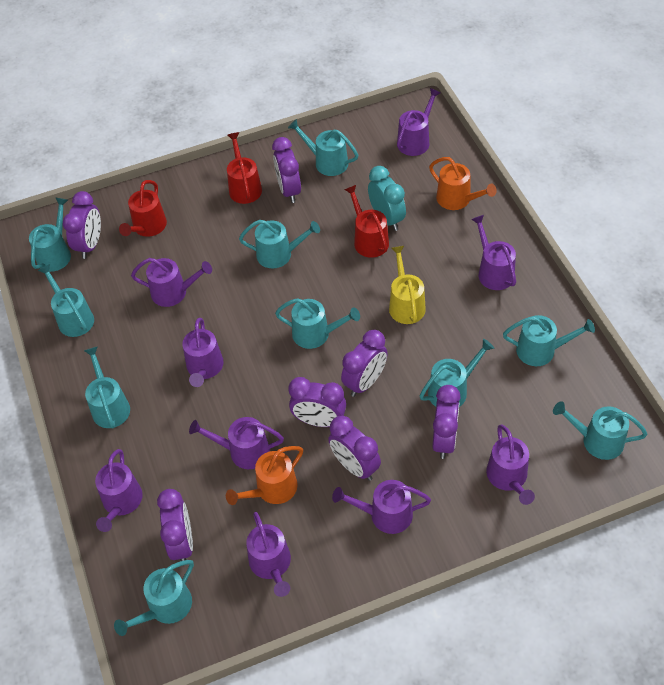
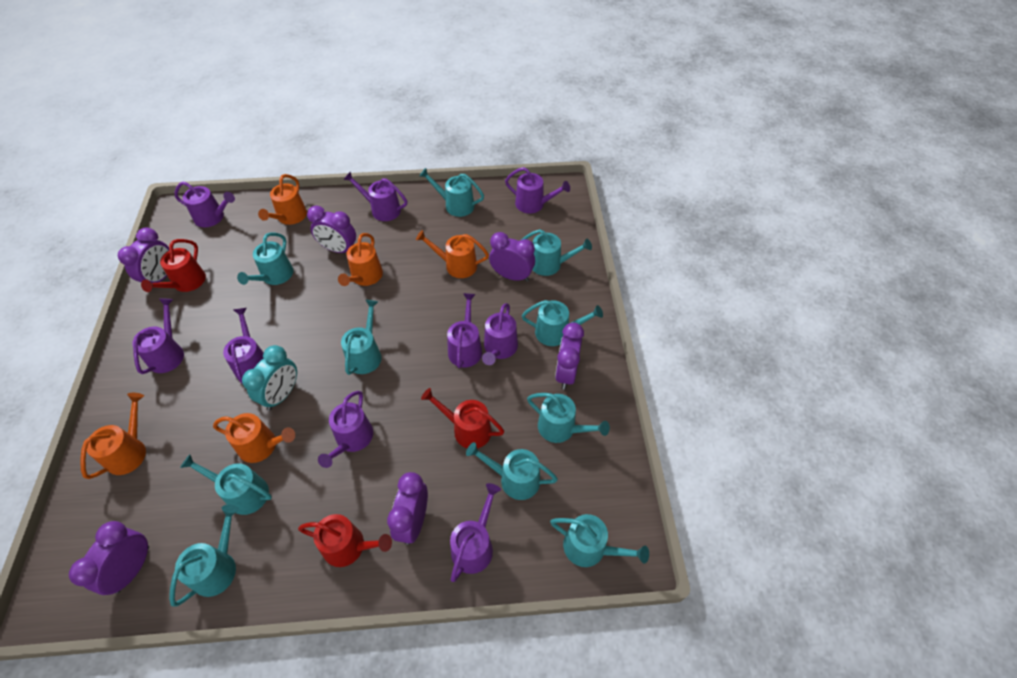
orange watering can: [226,446,303,505] [429,157,497,210] = 2 -> [80,393,146,479] [213,413,295,463] [258,174,307,225] [338,233,383,286] [416,230,489,278] = 5
purple clock: [63,191,101,259] [157,489,193,561] [272,137,301,203] [288,377,346,427] [328,416,381,481] [341,330,388,397] [432,385,461,459] = 7 -> [69,521,149,595] [118,228,169,283] [307,206,356,253] [387,472,428,545] [489,232,535,282] [555,322,584,390] = 6
yellow watering can: [389,246,426,324] = 1 -> none = 0

